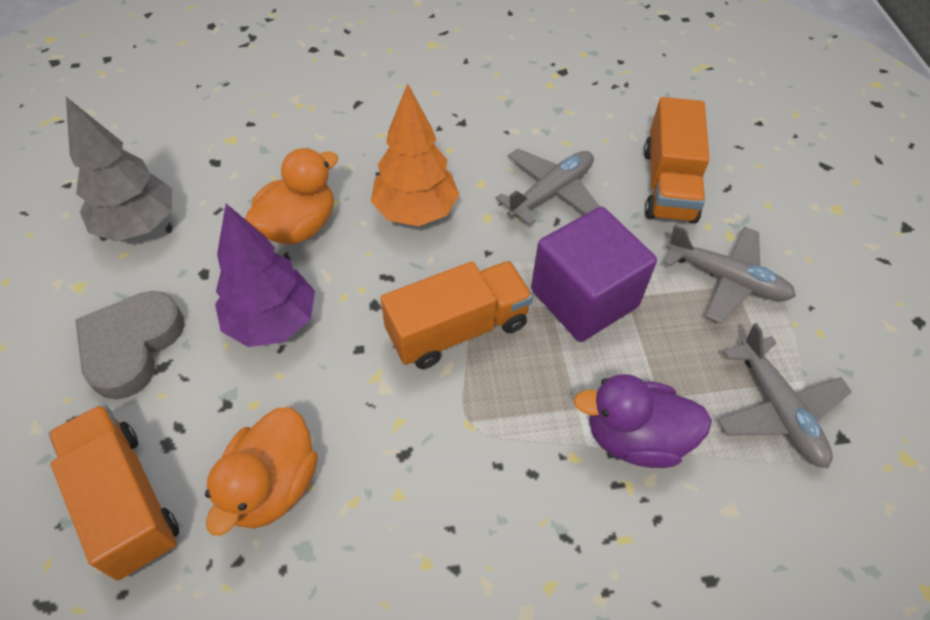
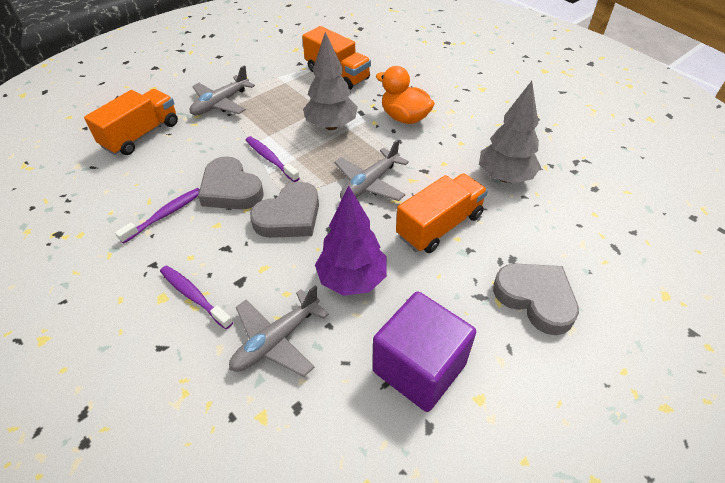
grey heart: [75,291,185,400] = 1 -> [198,156,263,210] [250,182,319,238] [493,263,579,335] = 3
grey tree: [66,97,172,241] = 1 -> [303,32,358,130] [479,81,541,183] = 2
orange duck: [205,407,318,536] [245,148,338,244] = 2 -> [376,66,435,124] = 1
orange tree: [371,83,459,226] = 1 -> none = 0
purple duck: [574,374,712,468] = 1 -> none = 0
purple toothbrush: none = 0 -> [115,188,200,244] [160,265,233,329] [246,136,300,182] = 3

